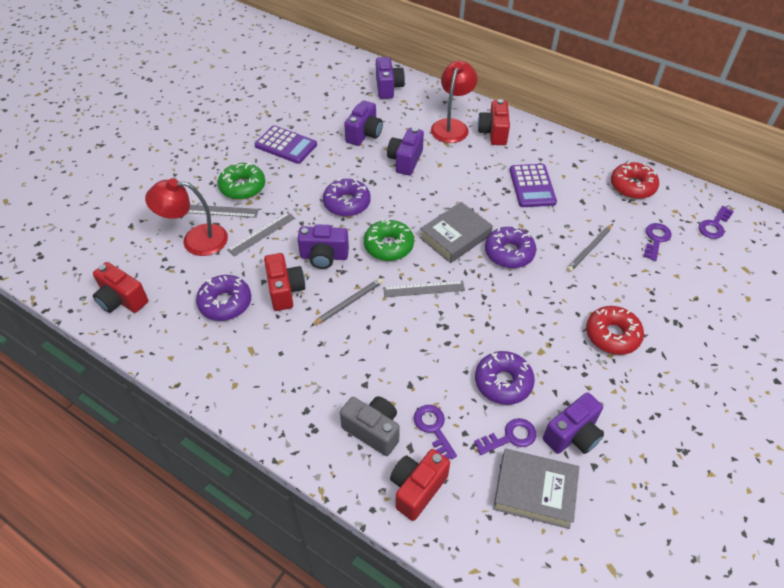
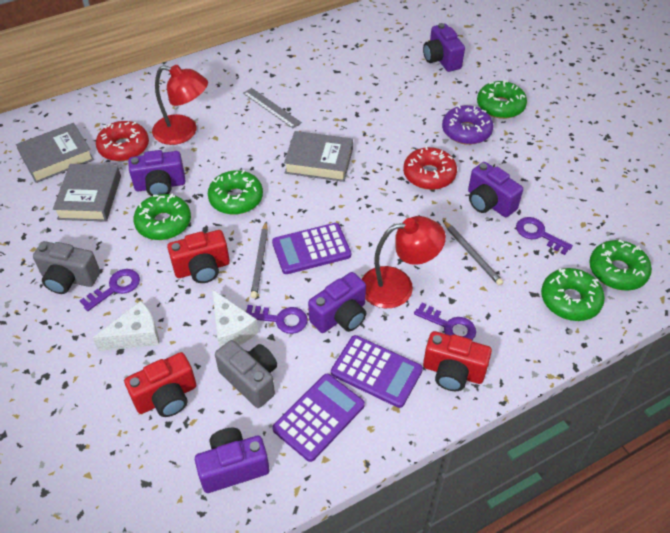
green donut: [218,162,265,200] [364,219,414,261] = 2 -> [133,194,191,240] [208,170,263,215] [477,80,527,119] [541,268,605,321] [589,240,652,291] = 5
grey book: [420,202,493,263] [493,449,579,529] = 2 -> [16,123,94,183] [53,164,121,222] [284,131,353,182] = 3
grey camera: [340,396,400,456] = 1 -> [33,241,100,294] [215,340,277,408] = 2
grey ruler: [188,205,259,218] [227,212,295,256] [383,281,465,297] = 3 -> [243,88,302,128] = 1
purple calculator: [255,125,317,164] [510,164,557,207] = 2 -> [272,223,351,274] [272,374,365,462] [331,335,423,408] = 3
purple donut: [196,275,251,321] [323,178,371,216] [475,351,535,405] [485,226,536,268] = 4 -> [442,105,493,145] = 1
red camera: [93,262,148,313] [264,253,305,311] [390,449,450,521] [478,99,510,145] = 4 -> [124,352,196,417] [167,230,230,283] [423,331,492,391] = 3
white cheese: none = 0 -> [93,301,159,351] [212,289,258,348] = 2

